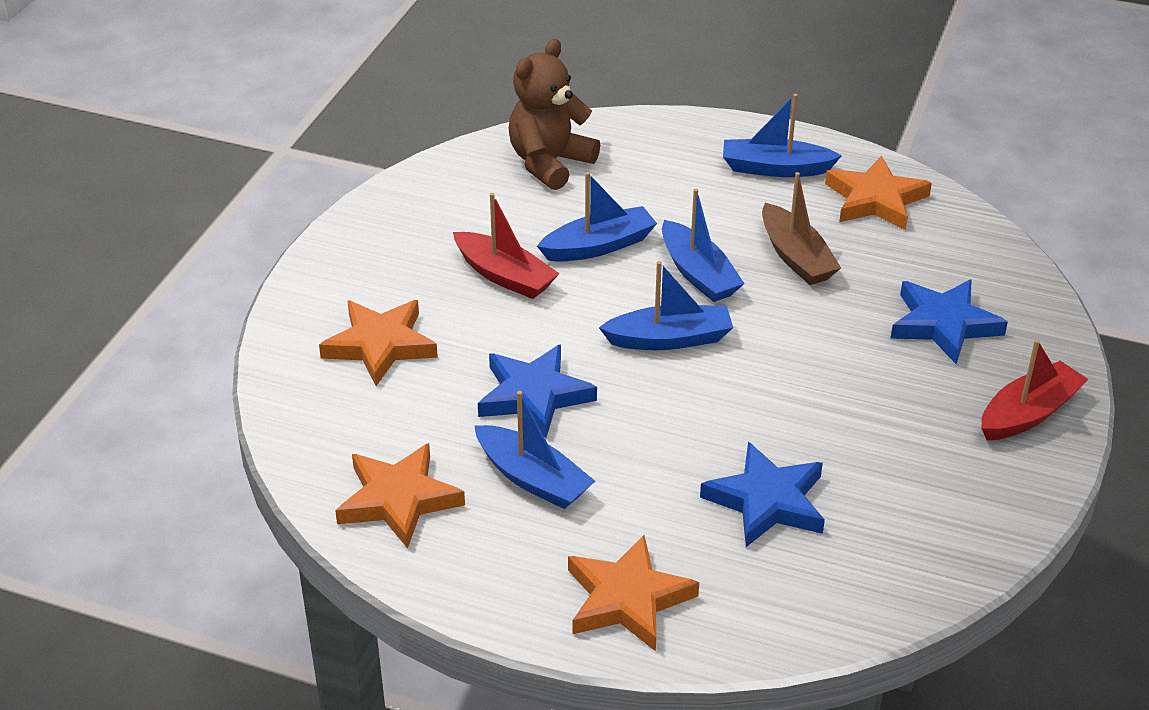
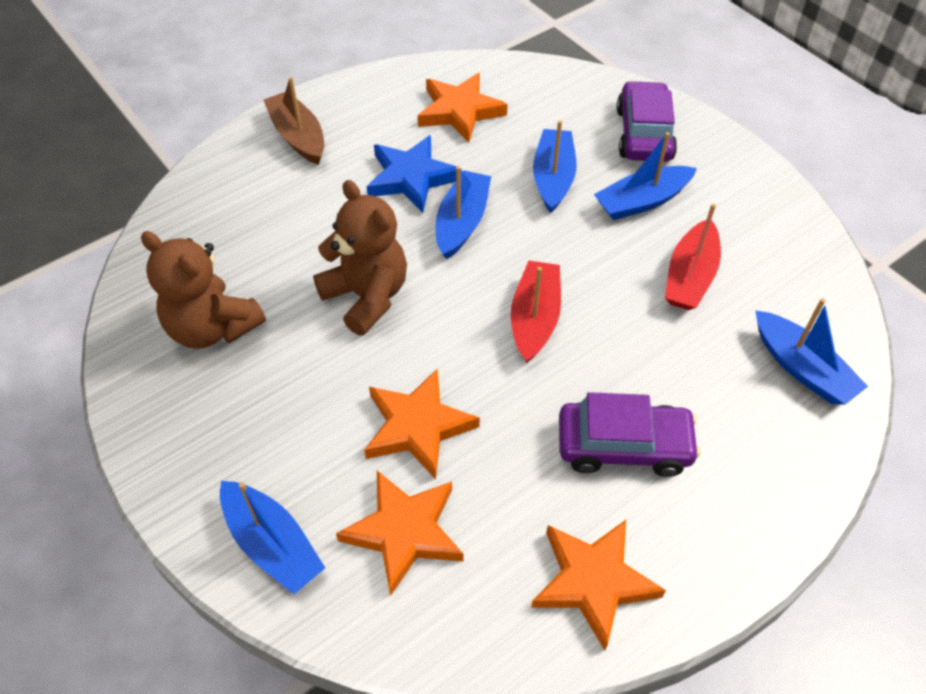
blue star: [478,344,597,438] [700,442,825,547] [891,280,1008,364] = 3 -> [366,135,462,213] = 1
brown teddy bear: [509,39,600,190] = 1 -> [141,231,266,349] [313,180,407,335] = 2
purple car: none = 0 -> [559,392,700,477] [617,81,677,162] = 2

